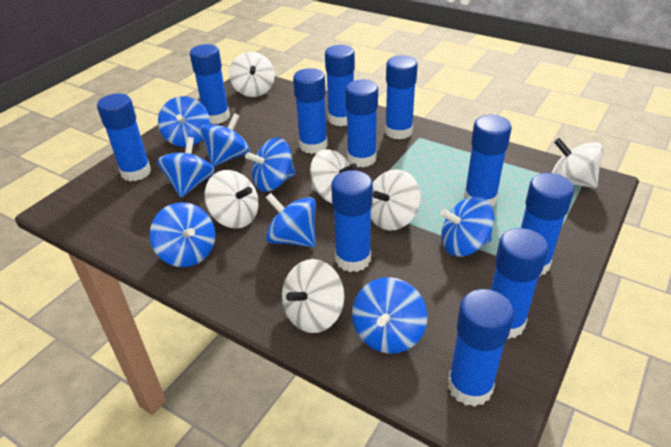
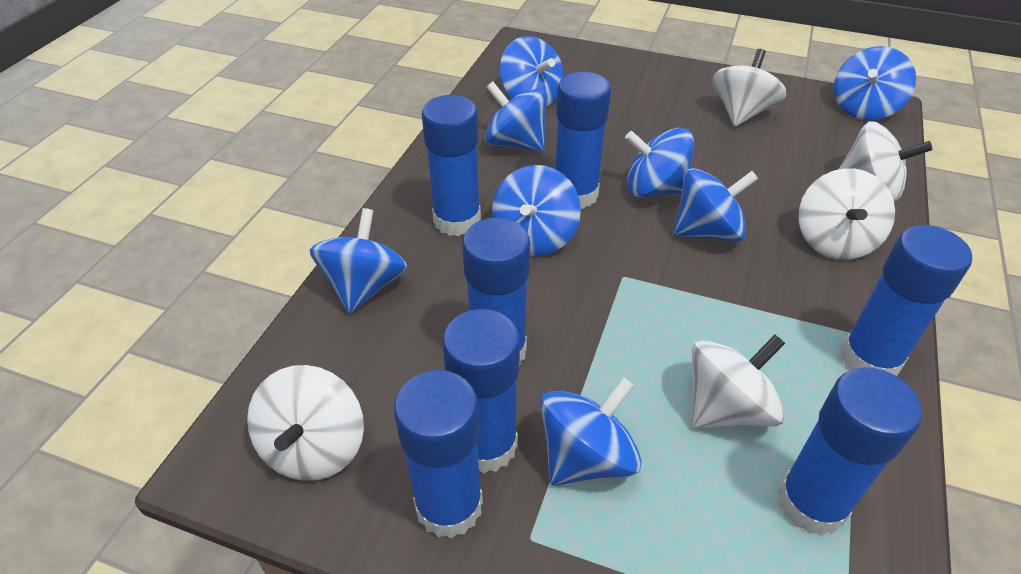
blue glue stick: [97,93,151,181] [190,44,230,124] [293,68,328,154] [325,45,355,126] [331,170,373,272] [345,80,378,168] [385,56,418,139] [448,289,514,407] [464,115,512,206] [491,228,548,339] [521,173,574,277] = 11 -> [394,370,483,538] [422,95,481,236] [442,309,520,473] [462,217,530,366] [555,72,611,209] [778,367,922,536] [841,225,972,376] = 7
white spinning top: [204,170,259,229] [229,52,275,97] [282,259,345,333] [310,149,357,204] [371,169,421,231] [552,138,603,188] = 6 -> [247,365,364,481] [692,334,785,429] [712,49,787,126] [798,168,895,260] [838,121,933,202] = 5

